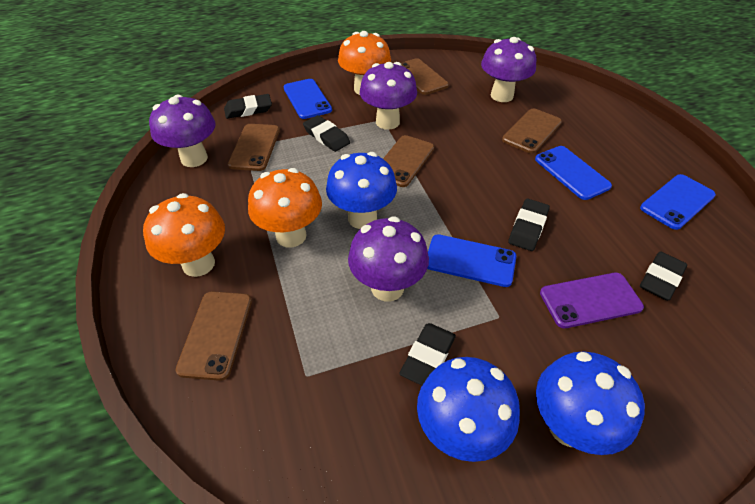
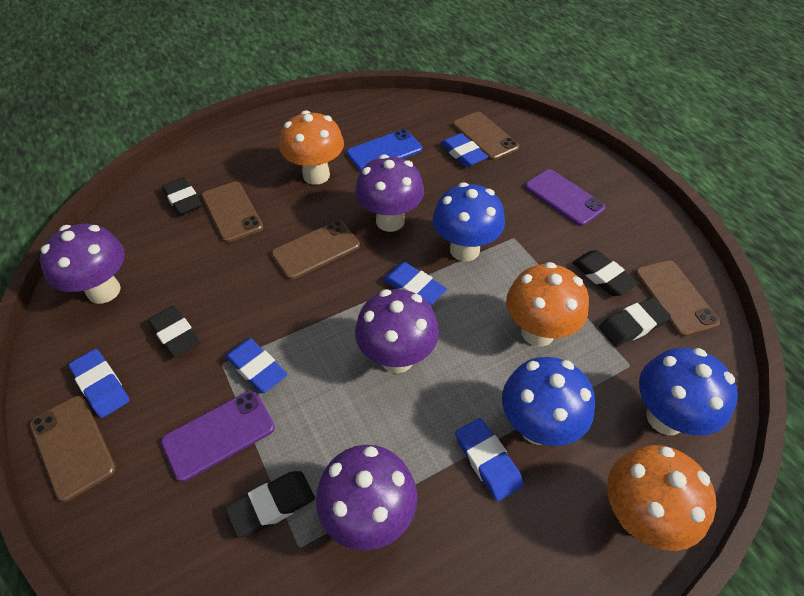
blue eraser: none = 0 -> [69,349,129,418] [225,338,287,393] [383,262,447,305] [440,133,488,167] [455,418,524,501] = 5
blue phone: [283,79,332,119] [427,234,516,287] [535,146,612,200] [640,174,716,230] = 4 -> [347,129,422,171] = 1
purple phone: [540,273,644,328] = 1 -> [161,391,275,482] [525,169,606,226] = 2

